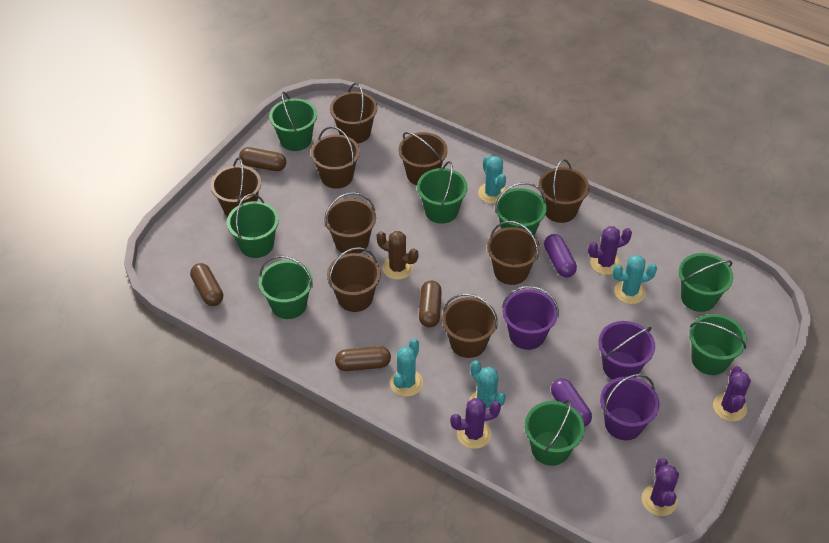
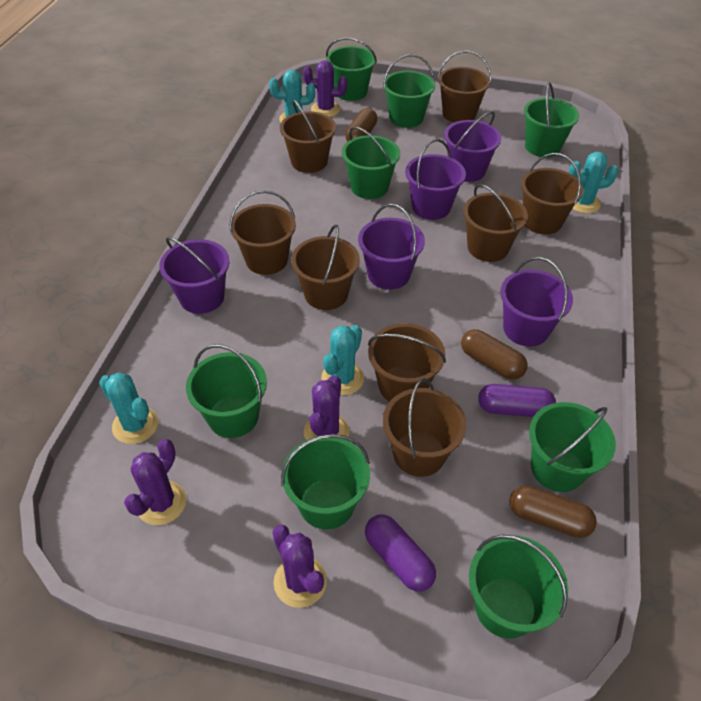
brown bucket: [211,157,261,217] [311,126,360,189] [324,192,376,254] [327,247,381,312] [330,83,377,144] [398,132,448,185] [442,293,498,358] [487,221,540,285] [539,159,589,223] = 9 -> [229,190,296,275] [280,99,336,173] [291,224,360,310] [368,323,446,402] [383,378,467,477] [438,50,491,122] [463,184,528,262] [521,153,584,235] = 8
brown cactus: [376,231,418,280] = 1 -> none = 0
brown capsule: [190,263,223,306] [239,147,286,171] [335,346,391,371] [419,280,442,328] = 4 -> [345,108,377,142] [461,329,528,379] [509,485,597,538] = 3
purple bucket: [502,286,559,350] [598,321,655,380] [600,374,660,440] = 3 -> [159,237,230,314] [358,204,425,290] [405,139,466,220] [444,111,502,182] [500,257,573,347] = 5

